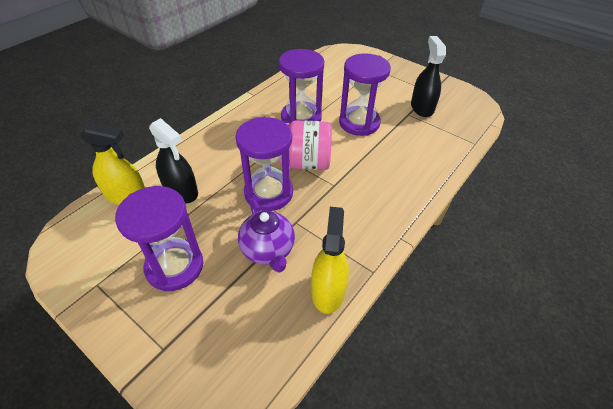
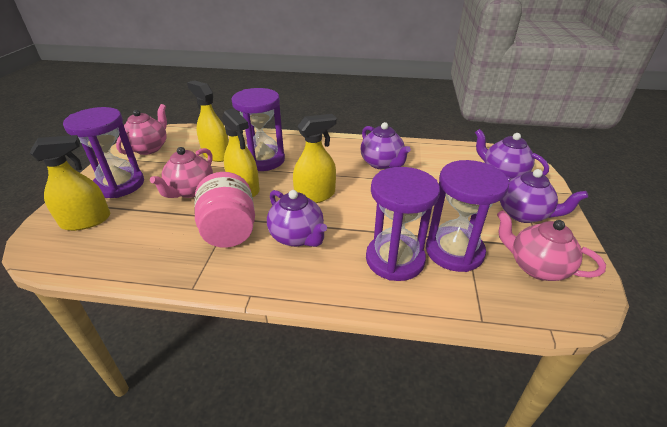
black spray bottle: [149,118,198,203] [411,36,446,117] = 2 -> none = 0
pink teapot: none = 0 -> [116,104,167,155] [150,147,213,198] [497,210,606,281] = 3
purple teapot: [238,200,295,273] = 1 -> [267,190,327,247] [361,122,411,170] [475,129,549,180] [500,169,588,223] = 4
yellow spray bottle: [80,123,145,205] [311,207,349,314] = 2 -> [30,135,110,231] [187,80,229,162] [222,108,260,197] [293,114,337,203] = 4

